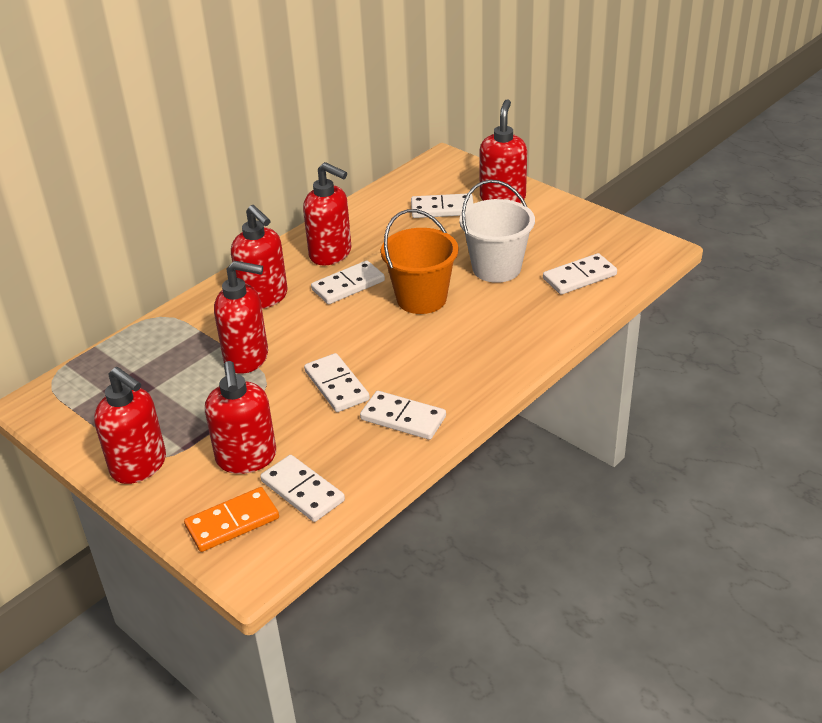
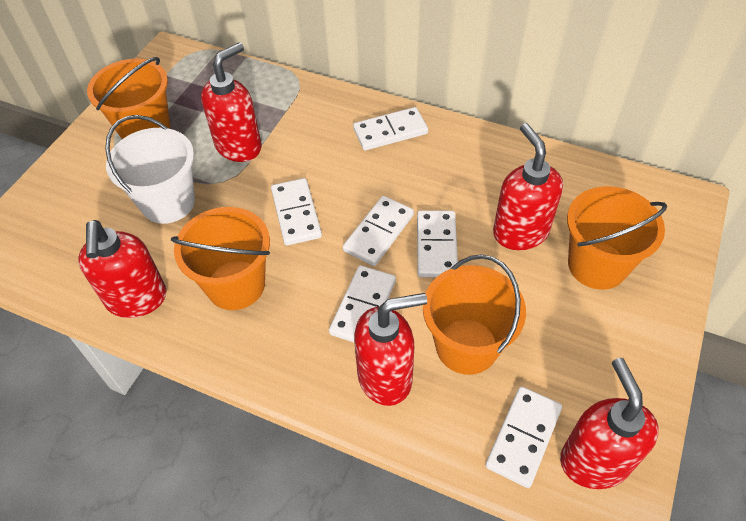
orange bucket: [381,209,459,314] = 1 -> [87,57,171,139] [171,207,270,310] [423,254,526,375] [567,186,667,290] = 4
orange domino: [184,487,279,552] = 1 -> none = 0
red soap dispenser: [94,367,166,484] [205,361,276,474] [214,261,268,374] [231,205,288,309] [303,162,352,266] [480,99,527,203] = 6 -> [78,220,167,318] [201,42,262,162] [354,293,427,406] [493,123,563,250] [560,358,659,489] = 5

